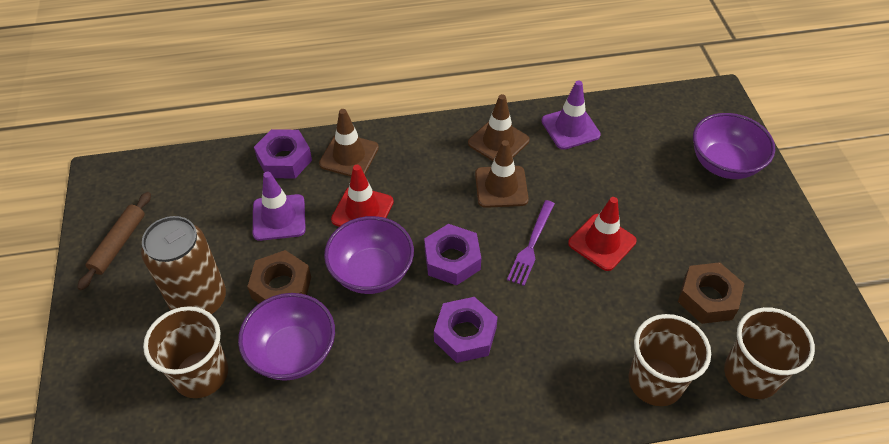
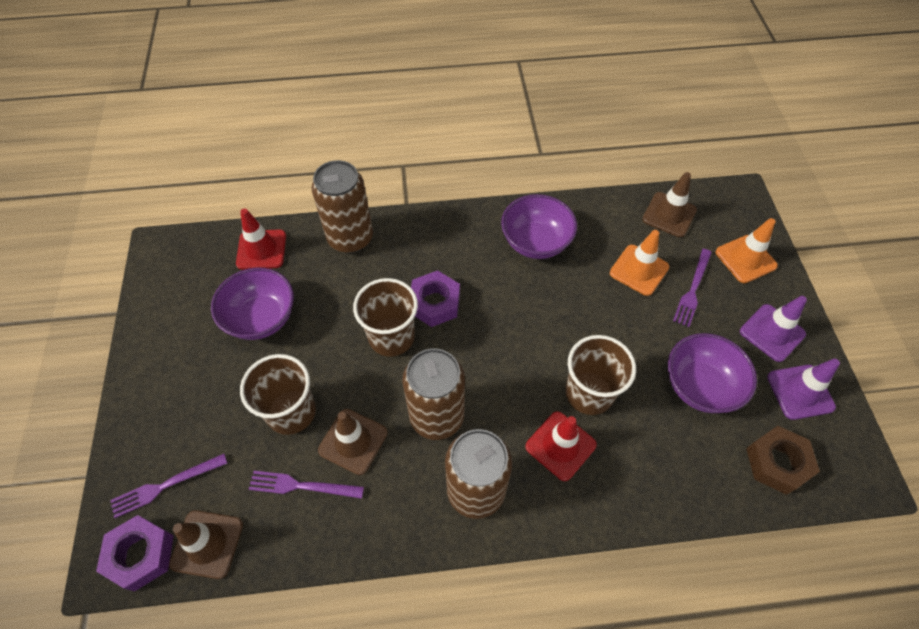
brown can: [141,216,226,314] = 1 -> [312,160,373,253] [402,348,465,440] [445,429,512,519] = 3
brown nut: [247,250,311,303] [678,262,745,324] = 2 -> [746,426,820,495] = 1
brown rolling pin: [77,192,151,290] = 1 -> none = 0
orange traffic cone: none = 0 -> [610,230,669,296] [715,218,778,283] = 2
purple fork: [507,200,555,286] = 1 -> [110,454,227,518] [249,471,364,499] [673,249,712,327] = 3
purple nut: [254,129,312,179] [424,224,481,286] [434,297,498,363] = 3 -> [96,515,174,591] [411,270,460,327] = 2

